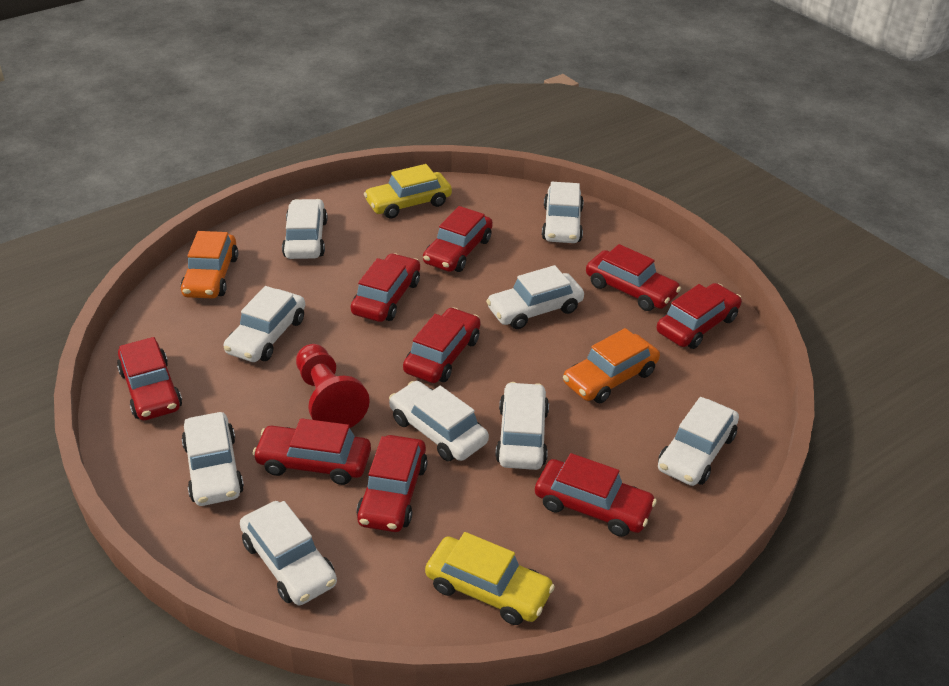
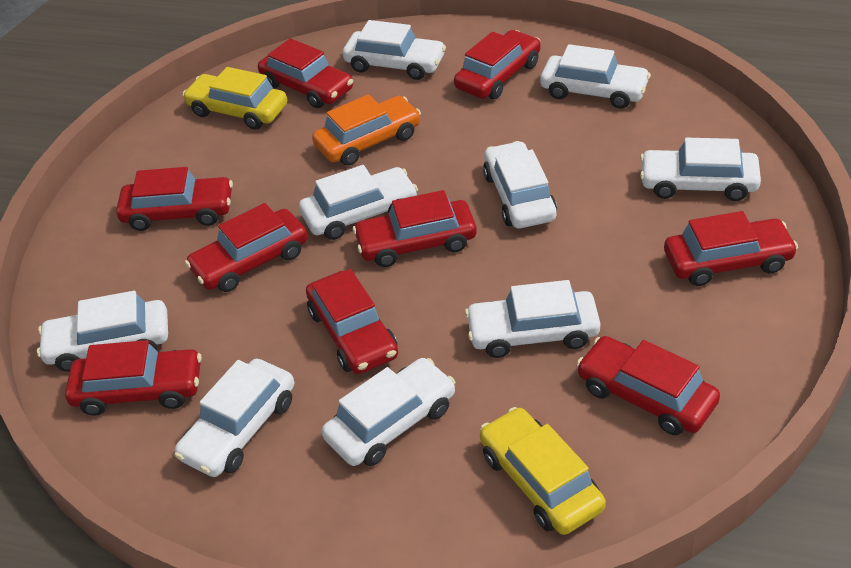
orange car: [181,231,238,299] [563,328,660,403] = 2 -> [312,94,421,166] = 1
red pawn: [296,344,370,428] = 1 -> none = 0

